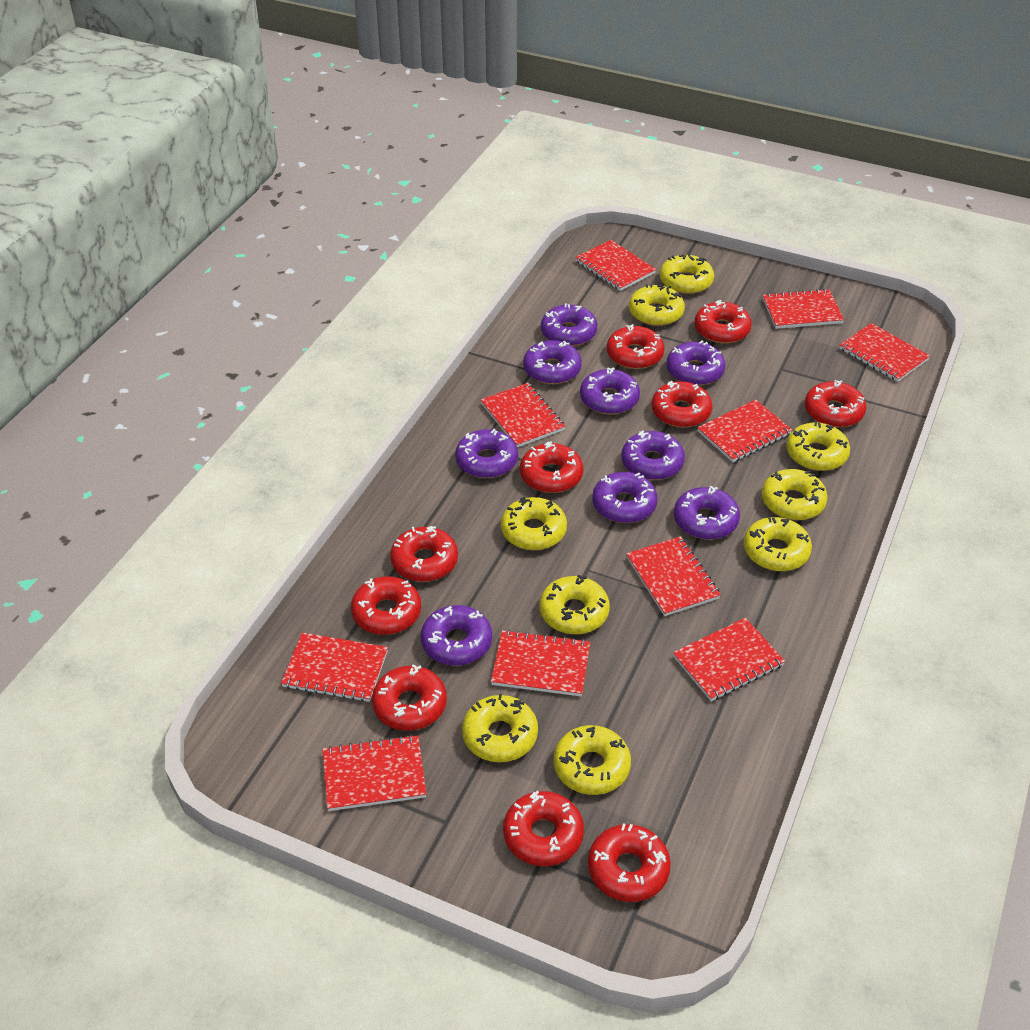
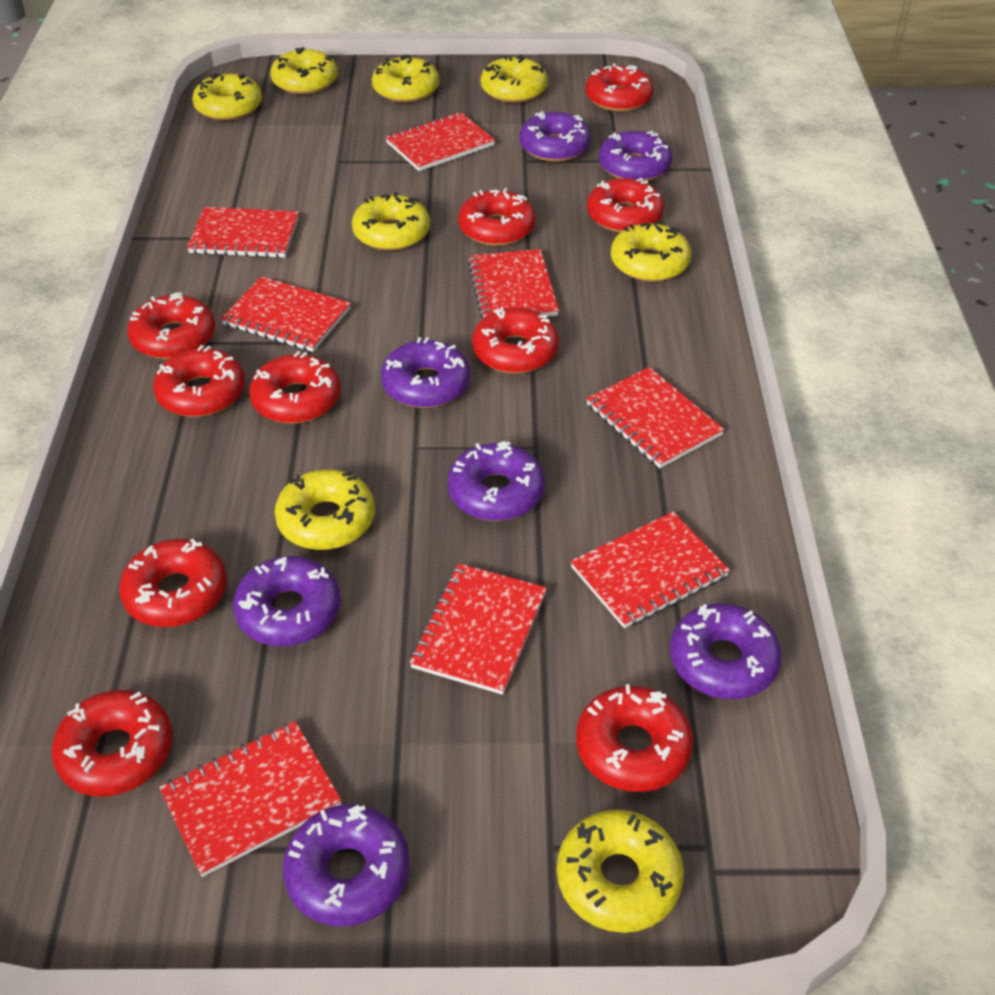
purple donut: [421,605,492,666] [455,429,518,478] [523,340,582,384] [541,303,598,346] [580,367,640,414] [592,472,658,523] [622,430,685,480] [666,340,725,386] [674,486,740,539] = 9 -> [233,556,341,646] [283,804,410,927] [381,337,470,408] [447,441,545,521] [519,111,591,162] [599,131,672,181] [670,603,782,699] = 7
red notebook: [281,633,388,702] [323,735,426,811] [481,383,565,448] [491,630,590,696] [575,240,656,291] [626,536,721,616] [673,618,785,701] [697,400,792,462] [763,289,844,329] [839,323,930,382] = 10 -> [159,721,342,877] [187,207,299,258] [221,277,351,352] [386,112,495,171] [409,563,547,695] [468,249,559,319] [570,512,730,628] [586,367,724,468] = 8
yellow donut: [462,694,538,762] [501,497,567,550] [540,575,610,634] [554,725,631,795] [629,284,685,326] [660,253,714,294] [744,517,812,571] [761,469,828,520] [786,421,850,471] = 9 -> [192,73,262,121] [270,47,338,94] [275,469,375,550] [352,192,430,251] [372,55,439,103] [481,56,548,103] [557,809,684,933] [611,221,691,282] = 8

